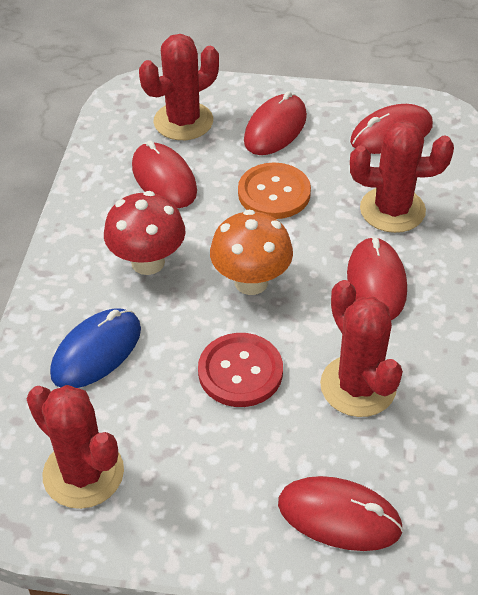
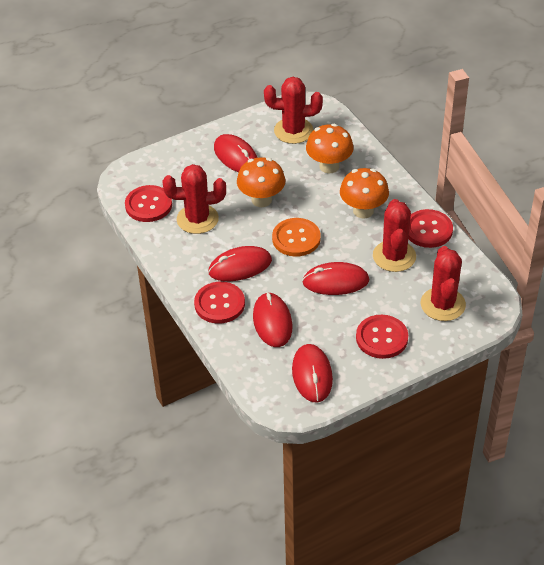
blue mouse: [50,308,141,388] = 1 -> none = 0
orange mushroom: [210,210,293,295] = 1 -> [237,157,285,207] [306,124,354,174] [340,168,389,218] = 3
red button: [198,333,283,407] = 1 -> [125,185,172,222] [194,282,245,324] [356,315,408,359] [408,209,453,248] = 4
red mushroom: [104,191,186,275] = 1 -> none = 0

